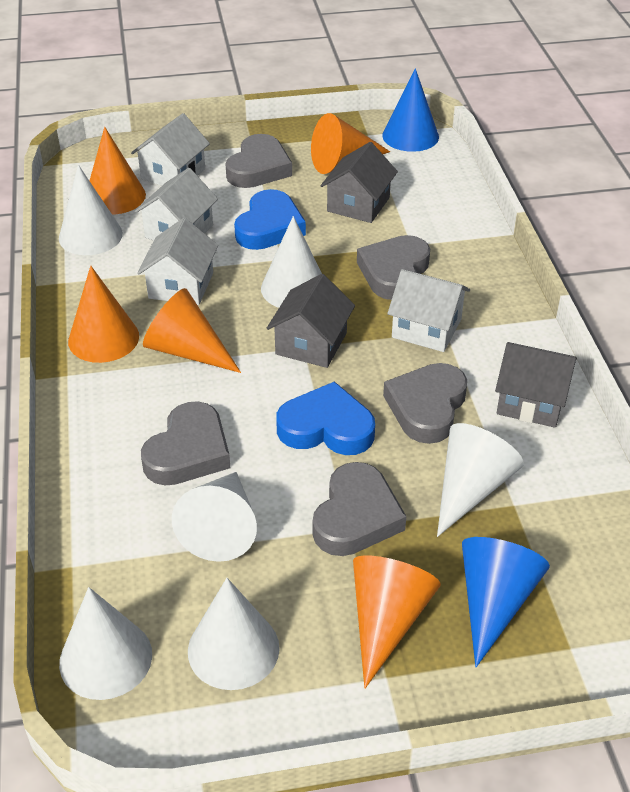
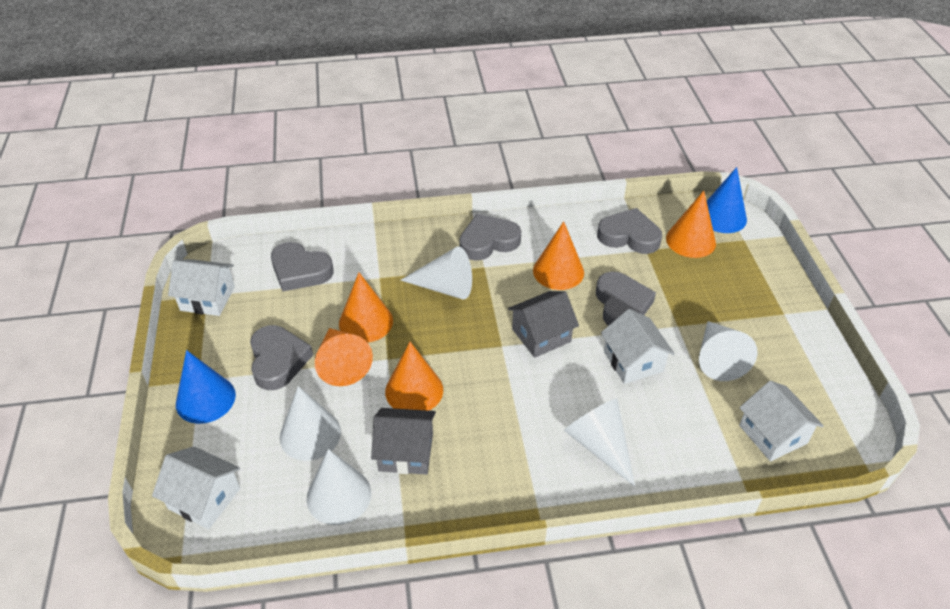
blue heart: [234,189,306,250] [276,381,375,455] = 2 -> none = 0
grey house: [267,274,355,368] [321,142,398,223] [495,342,577,428] = 3 -> [371,408,436,475] [508,291,579,358] = 2
white cone: [59,165,123,255] [59,587,152,700] [172,472,257,562] [188,578,280,690] [261,216,322,308] [437,423,524,537] = 6 -> [280,386,341,461] [307,449,371,525] [401,247,472,300] [564,399,635,487] [699,321,758,381] = 5

